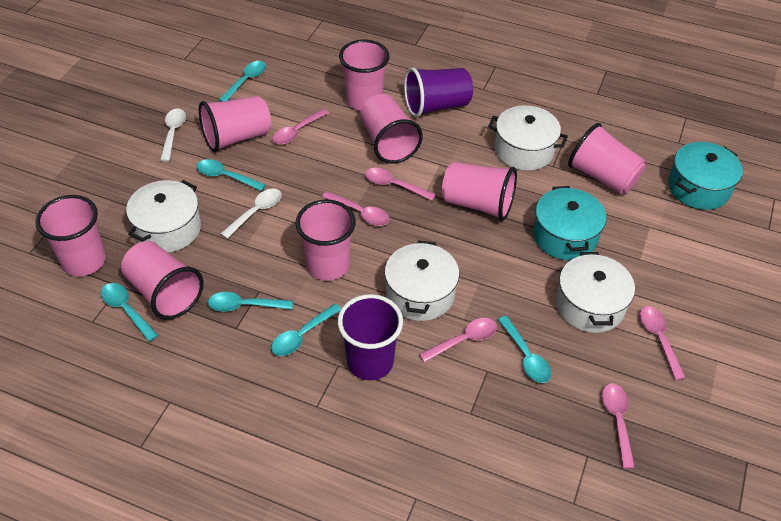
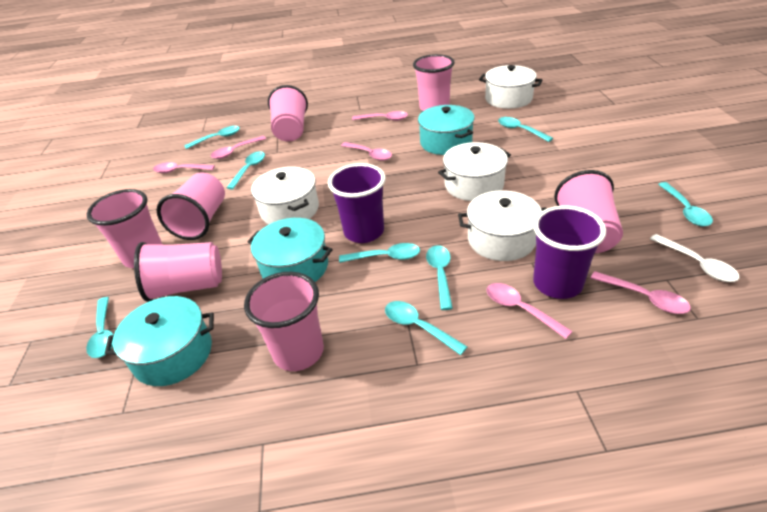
pink cup: [35,195,106,276] [121,241,204,320] [199,96,271,152] [295,200,356,281] [339,40,389,111] [360,94,423,164] [442,162,517,221] [568,123,646,194] = 8 -> [87,189,163,268] [134,242,222,302] [157,173,225,240] [244,272,324,371] [268,85,308,141] [413,54,454,111] [554,170,623,253] = 7
turquoise pot: [533,186,606,260] [668,142,743,210] = 2 -> [105,296,214,386] [247,218,333,282] [418,105,475,155] = 3
turquoise spoon: [101,283,158,342] [196,159,266,191] [208,292,293,312] [218,61,266,102] [271,303,341,356] [498,316,551,383] = 6 -> [86,297,114,358] [184,126,240,149] [226,151,265,190] [339,243,420,263] [385,301,467,355] [426,245,453,310] [498,117,553,142] [658,182,713,226] = 8
white spoon: [160,109,186,162] [220,188,282,239] = 2 -> [650,234,739,282] = 1

